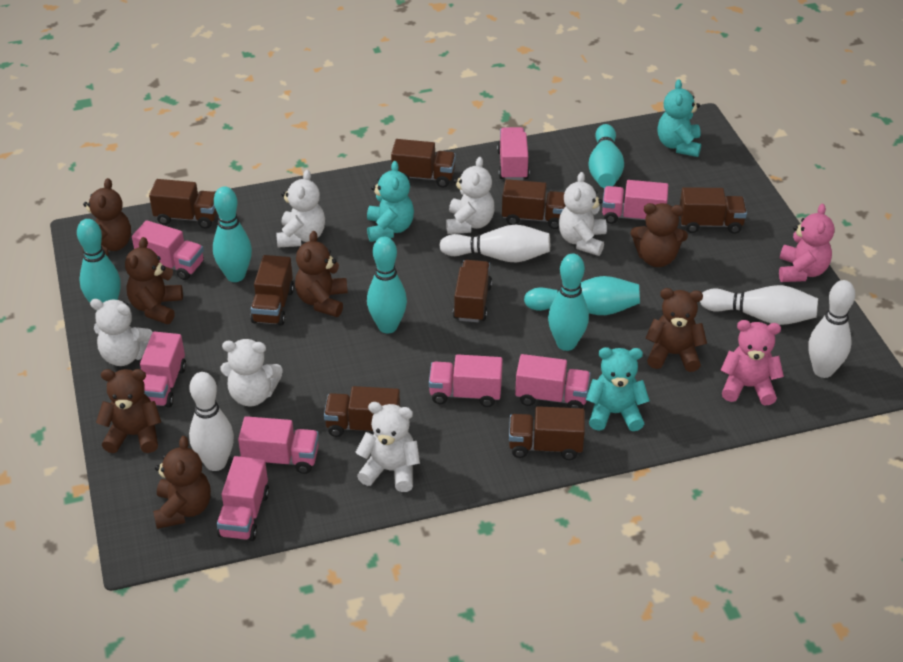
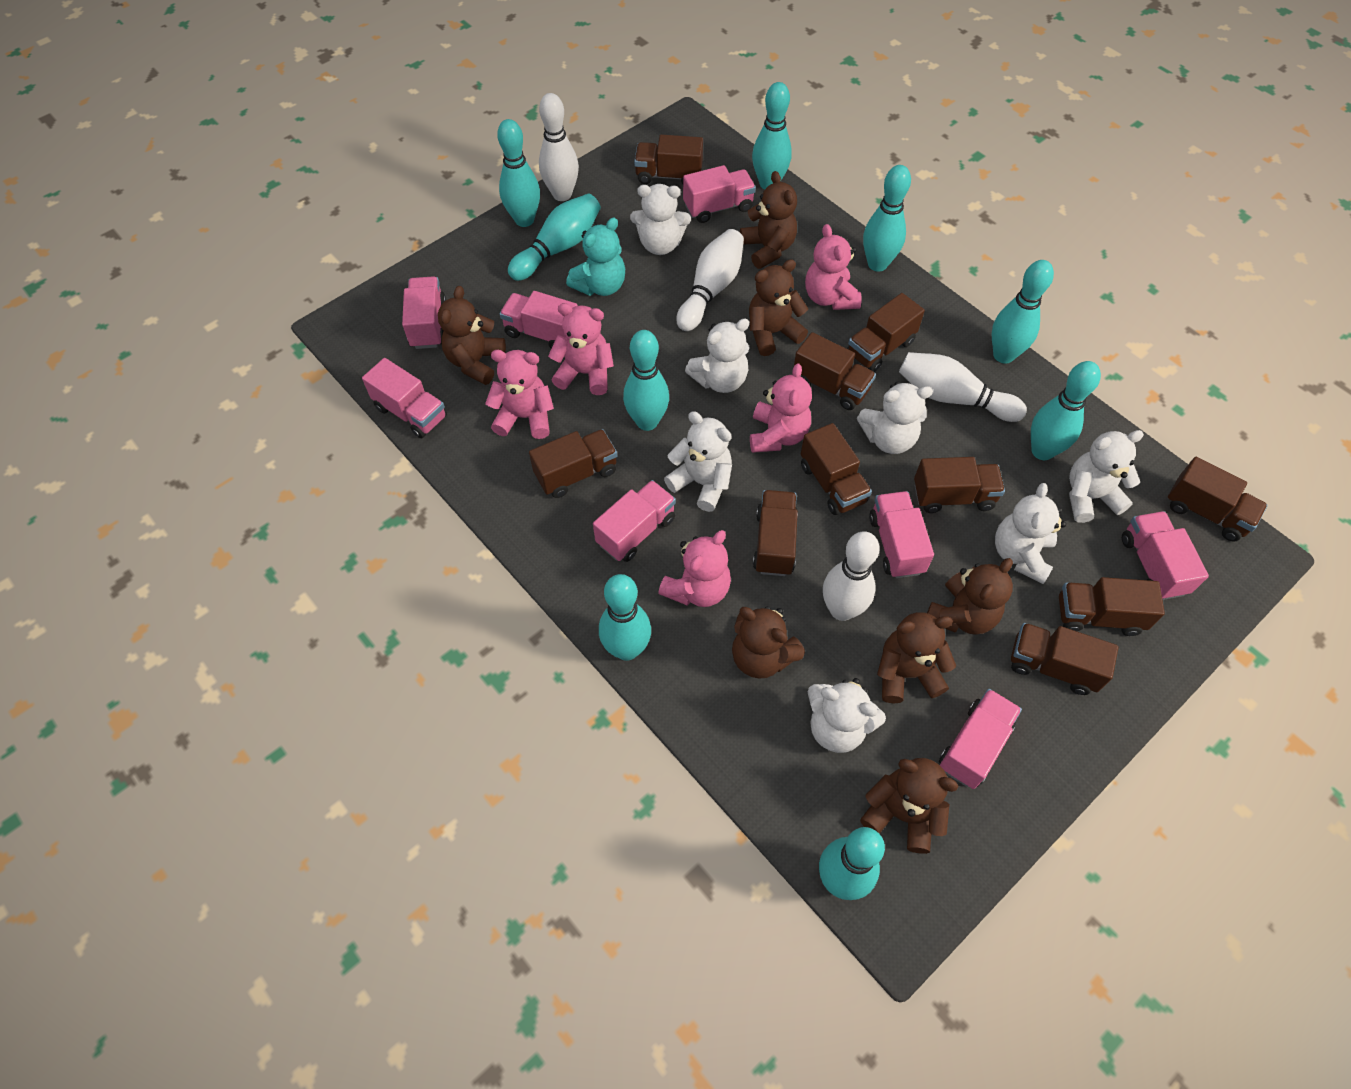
brown truck: [149,179,217,229] [250,255,294,326] [324,386,400,437] [391,139,456,188] [453,260,492,322] [502,179,566,229] [509,406,585,460] [680,187,747,234] = 8 -> [529,429,617,498] [634,134,703,184] [753,490,798,576] [794,332,876,410] [801,423,872,515] [847,293,925,372] [914,457,1005,513] [1011,623,1119,695] [1059,577,1165,636] [1168,457,1268,542] = 10
pink teddy bear: [720,320,784,405] [779,204,834,282] = 2 -> [485,350,554,439] [548,303,614,395] [658,530,731,607] [750,363,812,453] [805,224,861,310] = 5
turquoise bowling pin: [77,219,121,311] [213,186,252,282] [367,237,407,333] [524,276,640,315] [548,254,589,351] [588,124,624,188] = 6 -> [497,119,540,227] [508,194,601,281] [599,574,651,661] [623,330,669,431] [752,82,792,190] [819,827,885,900] [863,165,911,272] [992,260,1054,363] [1031,361,1101,460] = 9
turquoise teddy bear: [367,161,414,242] [586,347,650,431] [658,79,701,157] = 3 -> [566,218,625,296] = 1
white teddy bear: [90,299,152,366] [220,339,283,407] [276,170,325,247] [355,402,420,492] [446,157,495,234] [559,172,607,256] = 6 -> [630,184,691,255] [664,411,732,512] [685,318,749,393] [807,678,886,753] [857,382,933,454] [995,483,1066,584] [1069,430,1144,523] = 7

